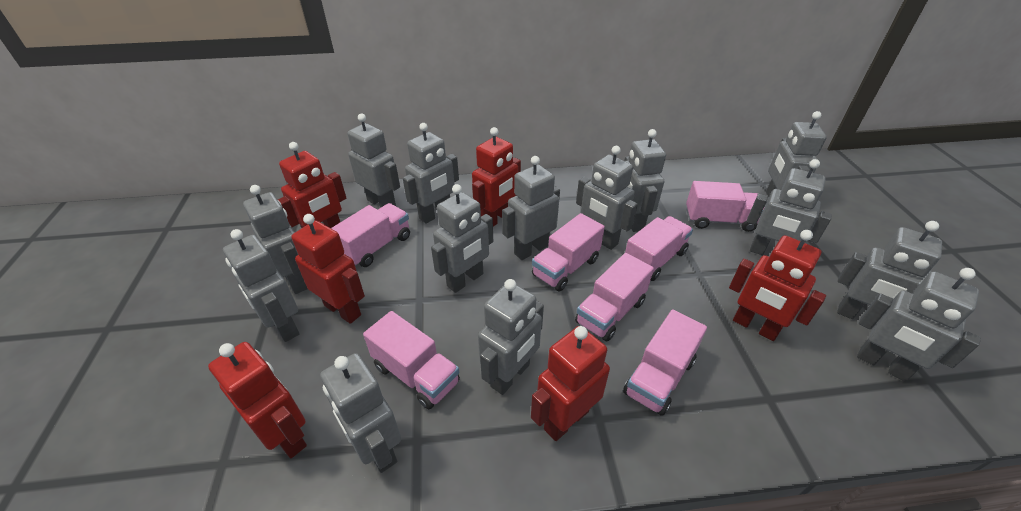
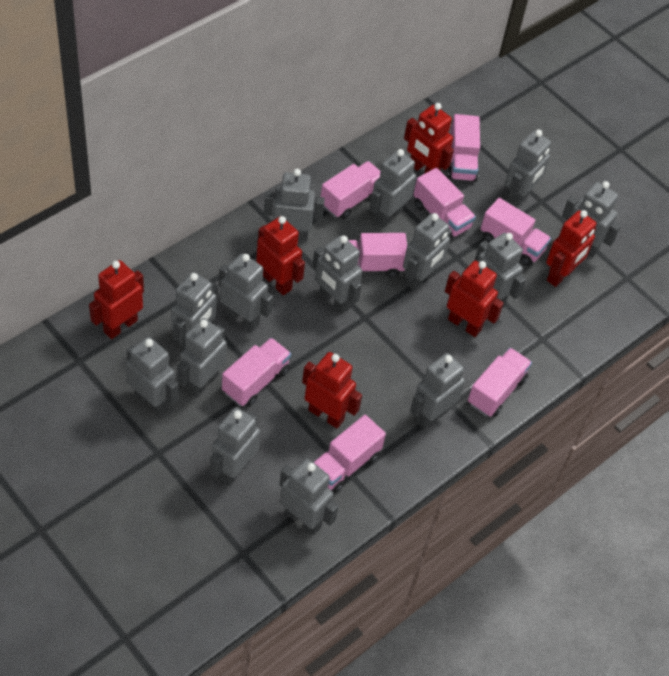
pink truck: [331,203,410,267] [363,311,460,409] [532,213,605,291] [575,253,654,341] [623,310,707,416] [625,216,693,281] [686,181,762,232] = 7 -> [222,338,291,407] [313,415,386,493] [321,161,381,219] [348,233,407,278] [413,168,476,239] [447,114,480,182] [468,348,532,417] [480,198,551,266] = 8

